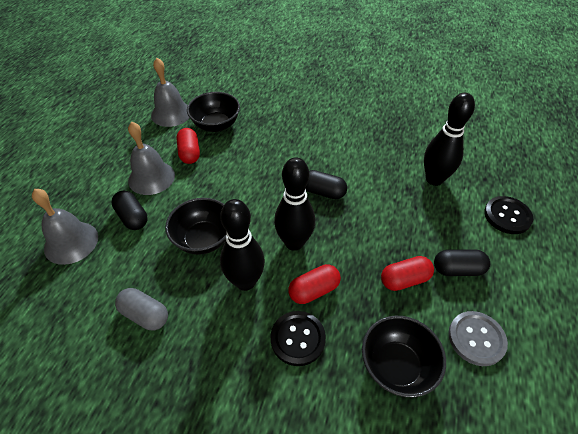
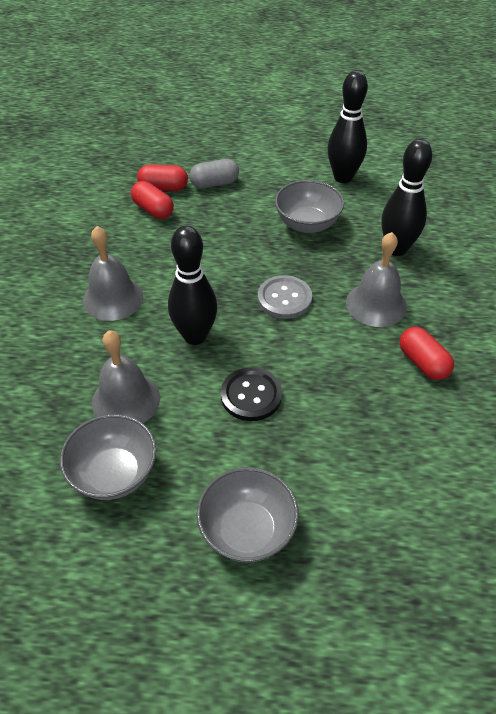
black bowl: [165,198,227,255] [187,92,240,132] [362,316,446,397] = 3 -> none = 0
black button: [270,311,326,366] [484,196,533,234] = 2 -> [221,367,282,421] = 1
black capsule: [111,191,148,230] [306,170,347,199] [434,249,490,276] = 3 -> none = 0
grey bowl: none = 0 -> [60,414,156,500] [197,467,299,563] [275,180,344,233] = 3

